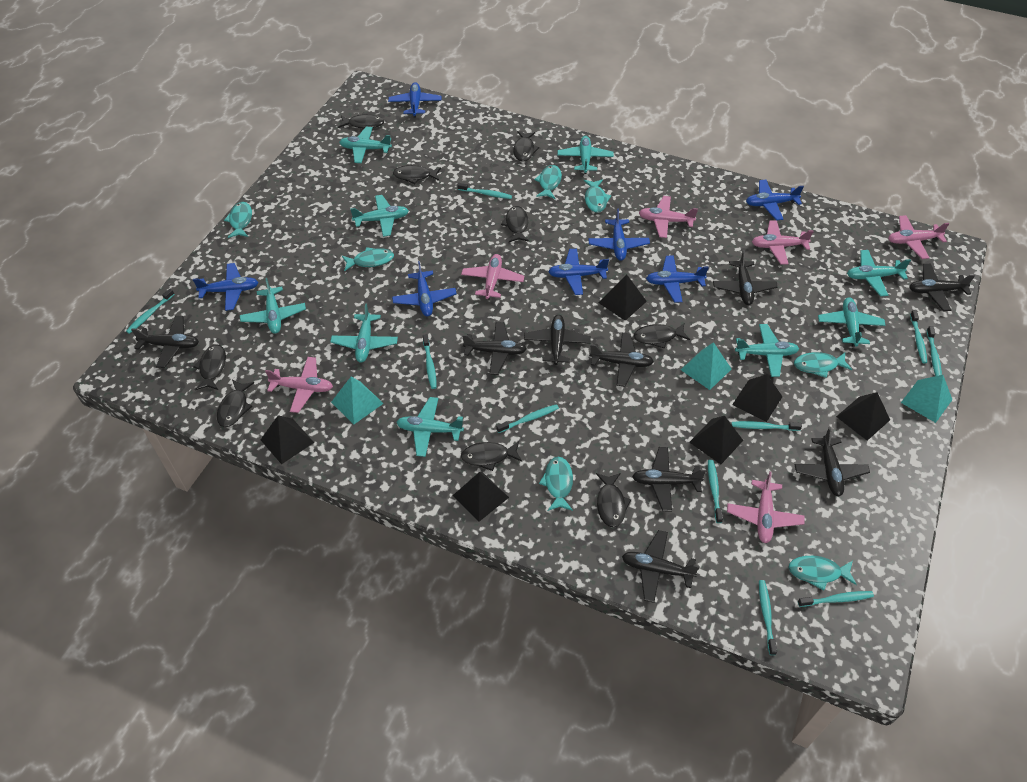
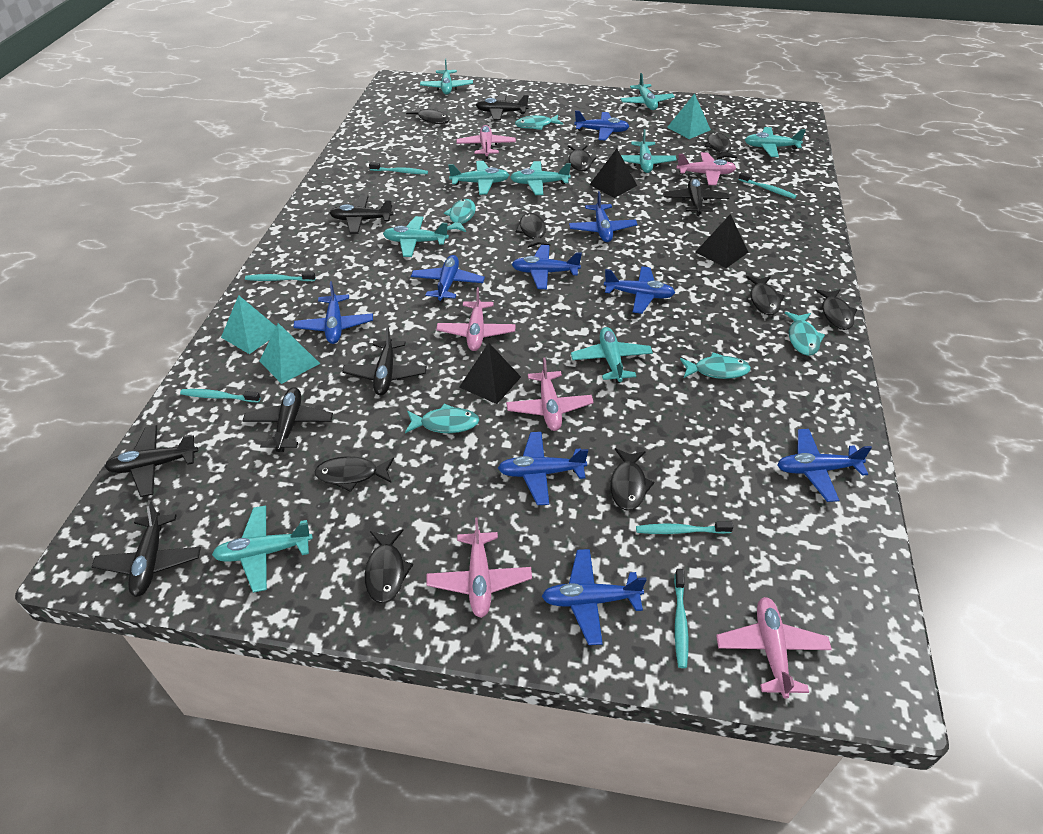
black plane: [131,316,199,368] [462,322,527,375] [524,315,591,365] [589,333,654,387] [622,530,700,603] [632,447,706,512] [713,250,777,305] [794,427,870,496] [909,264,975,311] = 9 -> [92,500,201,597] [105,425,198,497] [242,387,333,452] [330,196,394,234] [342,326,427,395] [476,94,529,121] [663,177,729,217] = 7
black pyramid: [261,415,314,464] [452,472,509,522] [599,274,647,321] [689,416,743,464] [732,374,782,422] [836,392,890,441] = 6 -> [459,343,521,404] [589,149,637,198] [696,214,749,268] = 3
blue plane: [193,263,258,311] [388,82,442,118] [392,261,457,316] [548,249,609,295] [588,209,650,261] [646,255,709,303] [746,180,804,220] = 7 -> [294,281,373,344] [411,255,485,302] [498,432,588,505] [512,245,582,289] [542,549,647,645] [569,191,638,242] [574,110,630,141] [604,266,675,314] [777,429,872,502] = 9
turquoise fish: [224,202,252,238] [342,247,394,271] [534,165,562,199] [539,457,573,511] [584,179,611,213] [788,556,857,590] [794,352,852,378] = 7 -> [405,404,479,433] [444,199,476,232] [515,115,563,130] [680,352,751,379] [785,312,825,356] = 5
turquoise toothbrush: [126,289,175,334] [423,334,437,389] [457,183,512,199] [496,404,559,433] [708,460,723,523] [732,421,802,431] [759,580,777,655] [798,591,874,607] [910,310,927,363] [927,326,942,376] = 10 -> [180,389,261,402] [245,272,316,281] [369,162,428,174] [636,522,733,534] [674,569,688,668] [738,172,797,199] = 6

